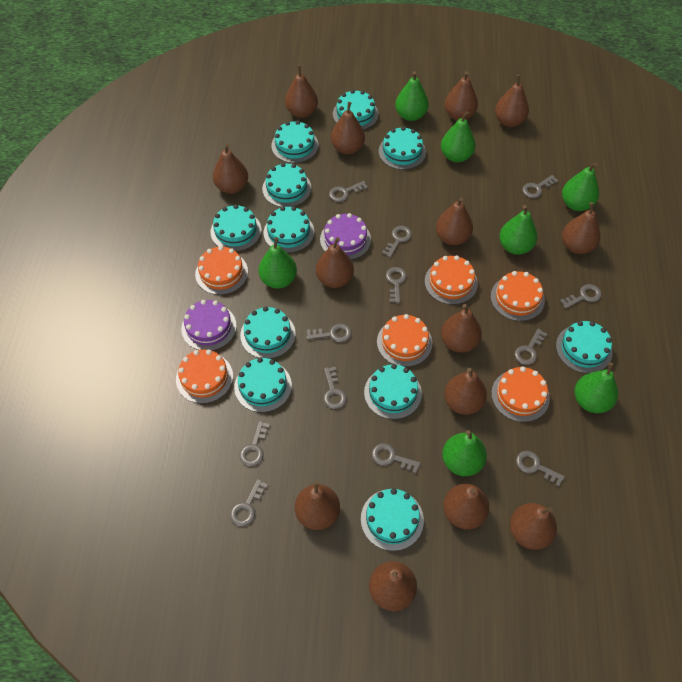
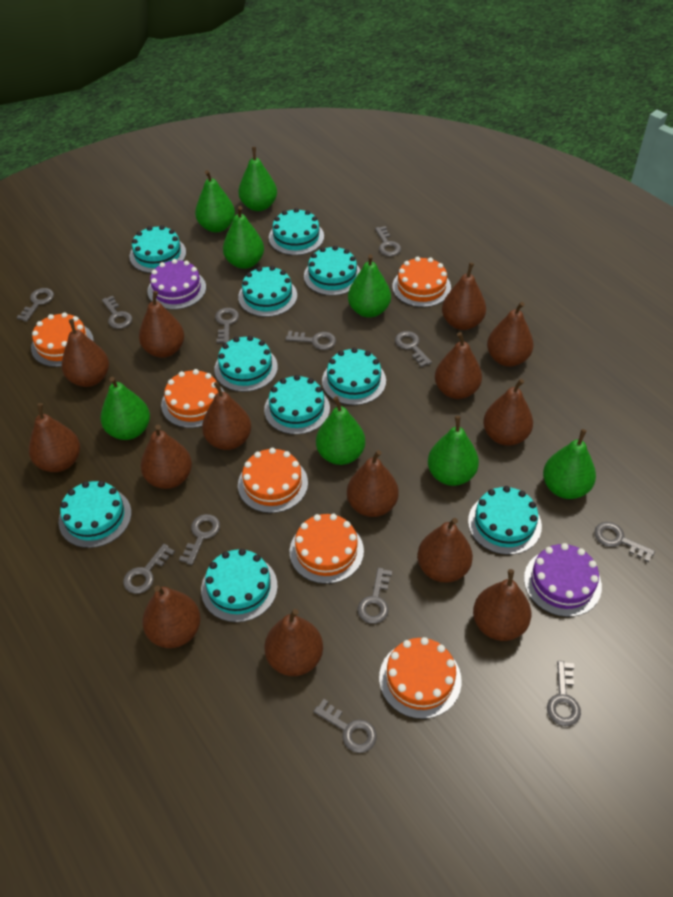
green pear: [259,237,297,289] [395,71,429,121] [441,111,476,162] [442,430,487,476] [499,205,537,255] [562,162,599,211] [575,363,618,413] = 7 -> [100,377,150,440] [195,170,235,232] [223,206,264,269] [238,147,277,211] [316,397,365,465] [348,254,391,318] [428,416,479,486] [543,429,596,499] = 8
turquoise cake: [210,204,261,251] [234,357,292,412] [240,306,296,359] [262,163,311,207] [264,206,314,253] [271,121,319,163] [333,90,379,130] [361,488,424,551] [364,364,422,419] [379,127,426,170] [556,321,613,373] = 11 -> [58,481,131,548] [130,225,186,273] [201,549,278,622] [214,336,278,392] [238,266,297,317] [264,375,330,435] [269,208,324,255] [304,246,361,296] [322,348,386,405] [468,486,542,555] = 10

